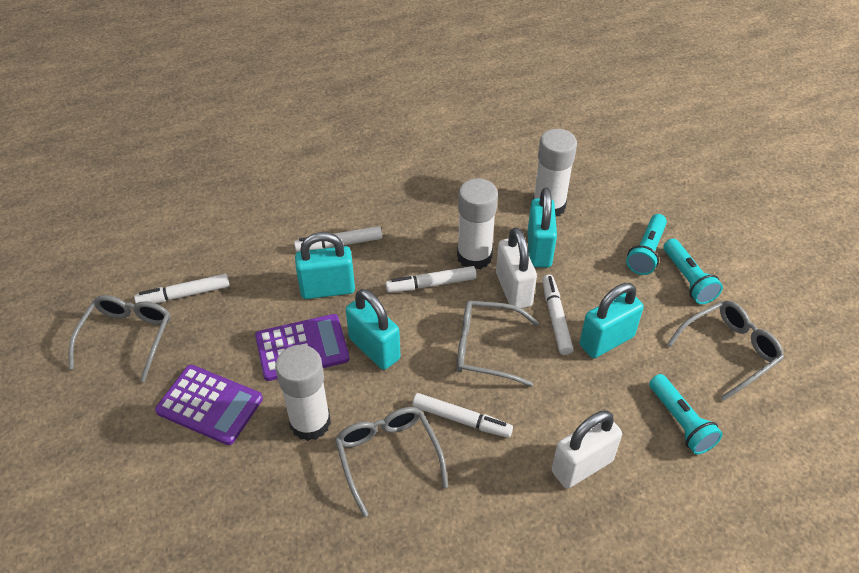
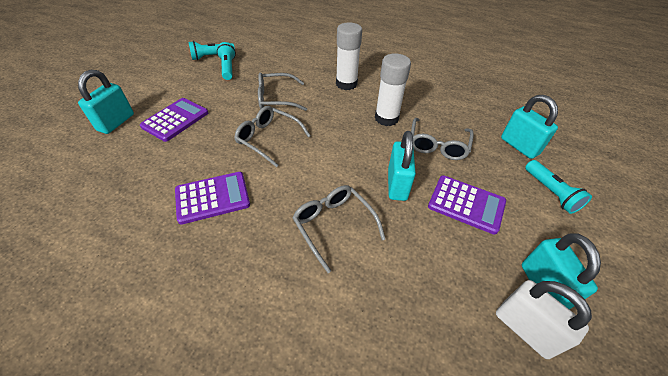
purple calculator: [155,365,263,445] [255,314,349,381] = 2 -> [140,98,208,142] [175,172,250,225] [428,175,506,235] = 3
white glue stick: [275,345,331,441] [457,178,498,269] [533,129,577,216] = 3 -> [336,23,362,90] [375,53,411,126] = 2
white marker: [134,274,230,303] [294,226,382,252] [385,266,477,293] [412,393,513,438] [542,275,573,355] = 5 -> none = 0
white padlock: [496,227,537,308] [552,410,622,488] = 2 -> [496,280,592,359] = 1

